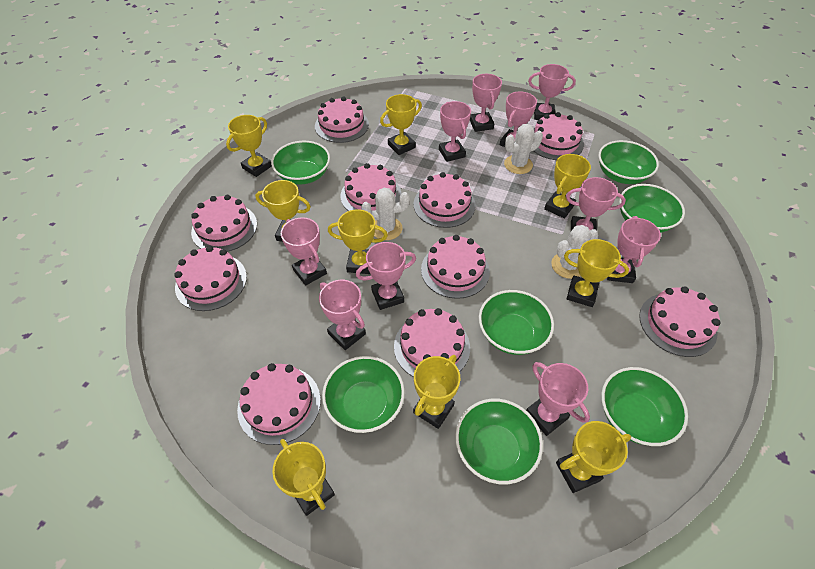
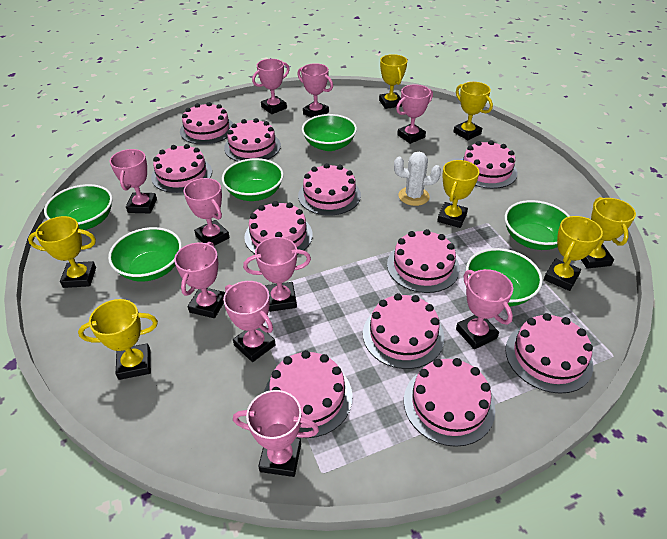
green bowl: [271,141,330,185] [322,356,405,433] [455,399,543,484] [479,290,554,355] [598,140,659,184] [601,367,688,446] [619,184,685,233] = 7 -> [44,184,113,230] [108,227,182,282] [222,158,284,201] [302,114,357,151] [466,248,543,306] [505,200,570,250] = 6
pink cake: [174,246,247,311] [191,195,257,252] [237,363,321,445] [315,97,369,143] [340,163,401,211] [394,308,470,377] [413,172,476,228] [421,235,490,299] [534,112,584,160] [639,286,720,357] = 10 -> [151,144,212,193] [180,102,233,145] [224,118,281,162] [244,201,313,255] [264,350,353,438] [298,163,361,216] [363,293,444,369] [387,229,460,293] [404,358,495,447] [460,140,518,189] [505,313,593,394] = 11
white cactus: [361,188,410,240] [504,124,543,174] [551,225,598,279] = 3 -> [394,152,441,206] = 1
yellow trophy: [226,115,272,177] [255,180,311,242] [272,439,335,516] [328,209,388,274] [380,94,422,155] [413,355,460,429] [544,154,591,219] [556,421,631,493] [564,239,629,307] = 9 -> [28,216,96,288] [78,299,158,380] [379,54,407,109] [437,160,479,228] [453,82,493,140] [544,216,603,291] [581,197,636,269] = 7

